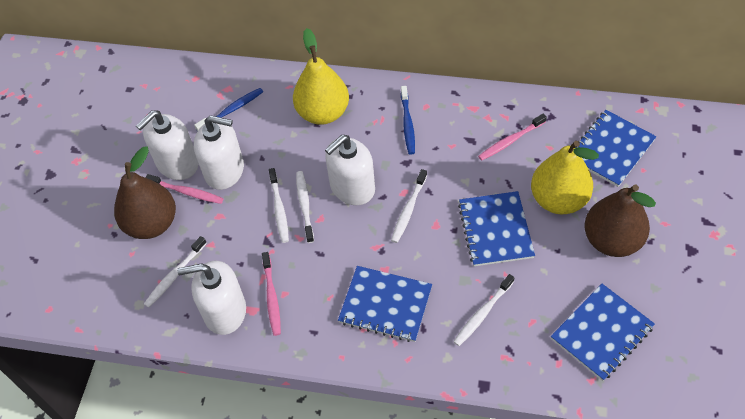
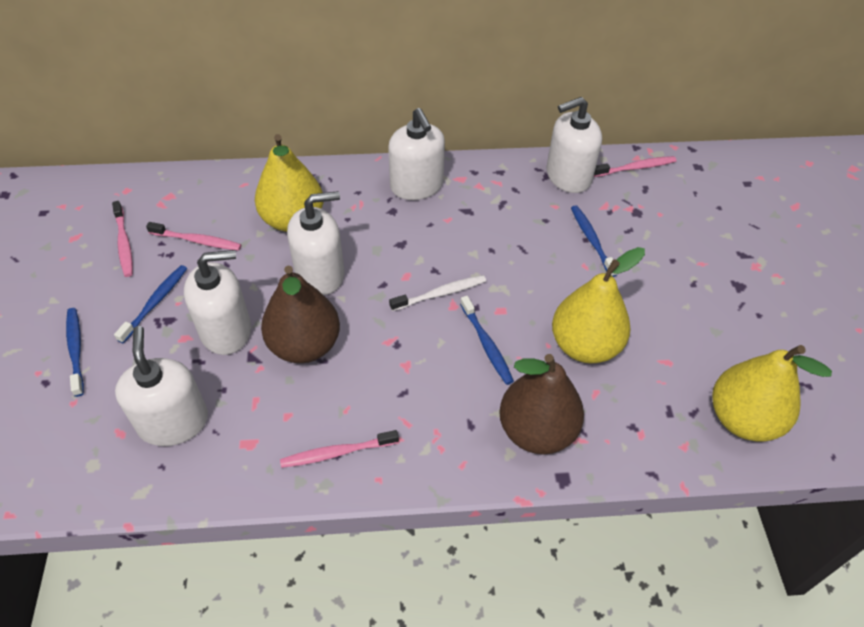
blue notebook: [338,266,432,342] [458,191,535,266] [551,284,655,381] [576,110,656,187] = 4 -> none = 0
blue toothbrush: [194,88,263,132] [401,86,415,154] = 2 -> [66,308,84,397] [114,265,187,344] [460,296,514,385] [571,205,617,277] = 4
pink toothbrush: [145,174,224,204] [262,252,281,336] [478,114,547,161] = 3 -> [112,201,133,277] [146,222,241,251] [280,430,399,468] [594,156,677,177] = 4
white soap dispenser: [136,110,199,180] [177,261,246,335] [194,115,244,190] [325,135,375,205] = 4 -> [115,326,208,446] [184,250,251,355] [287,191,344,295] [388,108,445,200] [547,97,602,193] = 5
white toothbrush: [144,236,207,308] [269,168,289,243] [296,171,314,243] [391,169,427,243] [453,274,514,346] = 5 -> [389,275,486,311] = 1
yellow pear: [293,28,349,125] [531,141,599,214] = 2 -> [255,134,324,232] [552,247,645,363] [712,345,832,442] = 3

